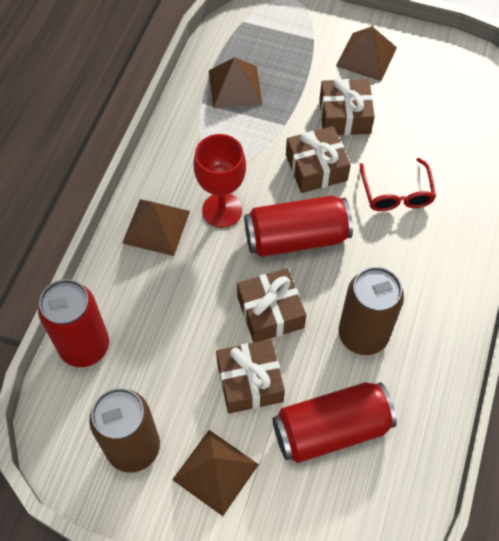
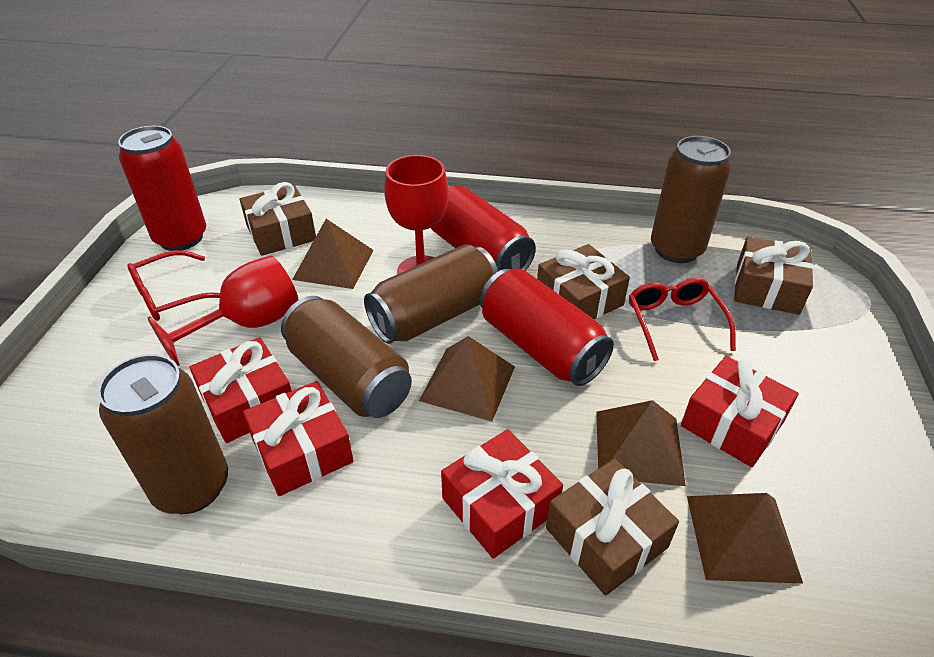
brown can: [89,388,160,473] [339,267,404,355] = 2 -> [98,354,228,514] [281,296,412,418] [364,244,498,344] [651,136,731,263] = 4
red gift: none = 0 -> [189,337,292,443] [243,381,354,496] [441,429,563,559] [681,356,799,467] = 4
red glasses: [360,158,436,211] = 1 -> [127,250,220,321] [629,278,736,361] = 2
red goblet: [194,134,246,228] = 1 -> [147,255,299,366] [384,155,448,274] = 2

